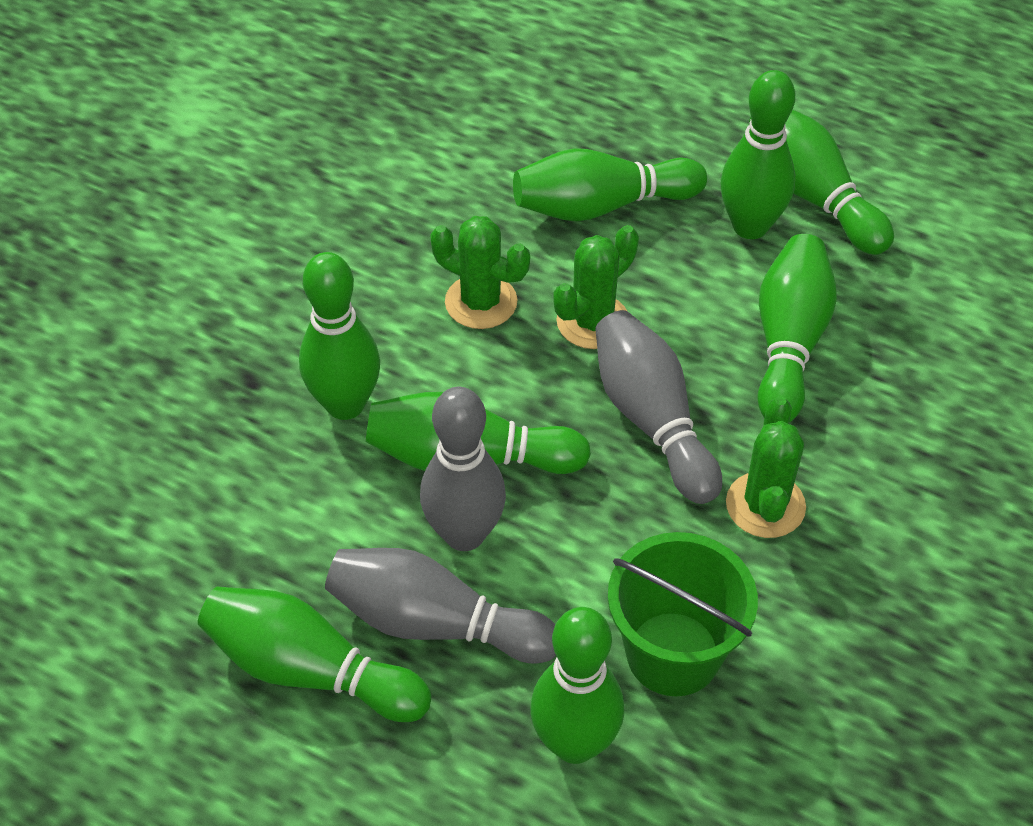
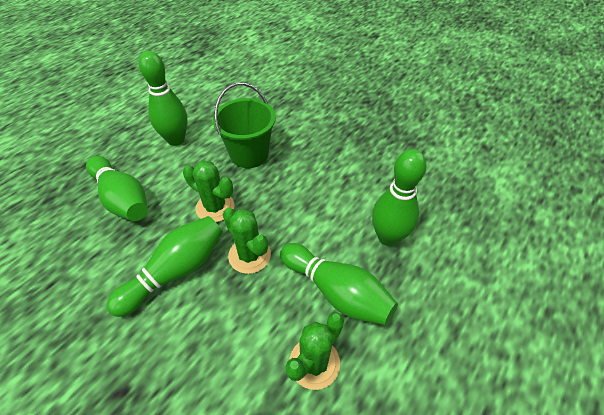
green bowling pin: [198,587,431,722] [299,252,380,420] [366,392,591,474] [513,148,707,222] [530,607,624,764] [721,70,795,239] [749,110,894,255] [757,234,837,423] = 8 -> [86,156,148,221] [107,216,223,317] [139,51,188,146] [280,243,398,325] [372,149,427,246] = 5
grey bowling pin: [325,548,556,663] [420,386,506,551] [595,310,722,504] = 3 -> none = 0

